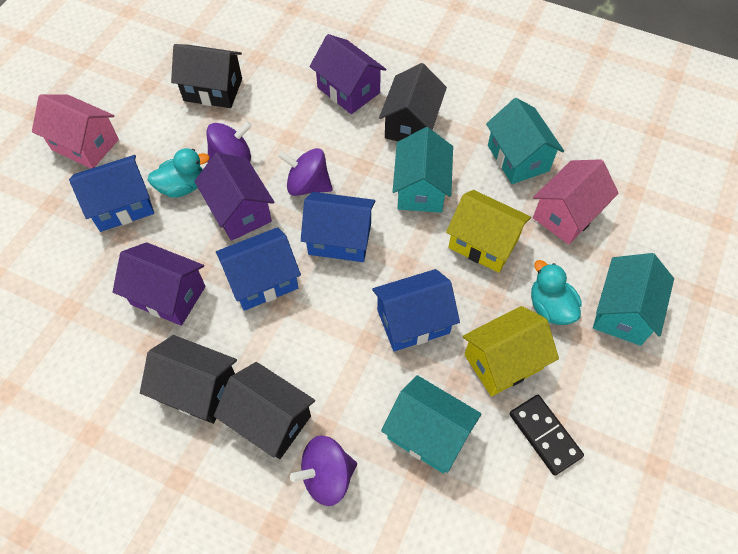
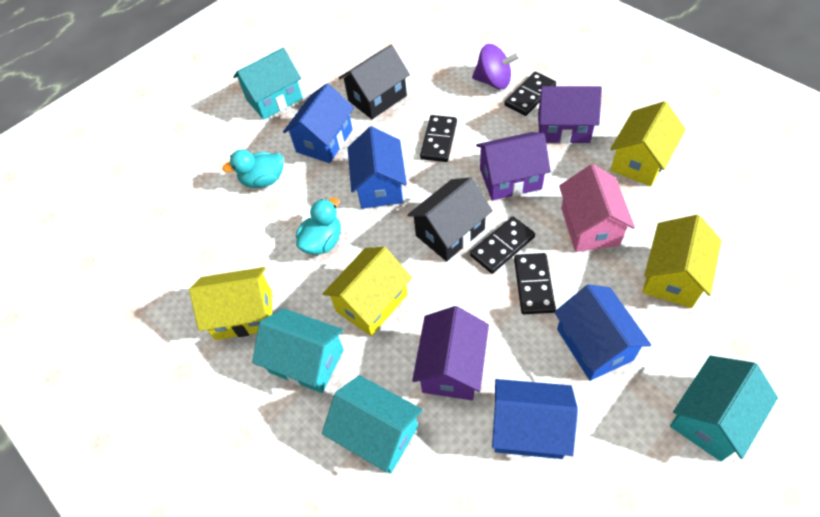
black domino: [510,395,584,476] = 1 -> [420,115,457,162] [470,216,535,274] [504,72,556,116] [514,253,556,314] = 4
black house: [140,335,237,424] [171,44,242,108] [214,362,315,459] [379,63,447,141] = 4 -> [339,45,410,119] [407,177,493,262] = 2
pink house: [32,94,119,168] [533,159,619,244] = 2 -> [559,164,635,252] = 1
purple spinning top: [206,121,252,163] [278,148,333,196] [290,435,357,506] = 3 -> [472,44,520,89] = 1
yellow house: [446,190,531,273] [462,306,559,397] = 2 -> [189,267,272,340] [323,247,412,336] [610,101,686,186] [643,215,721,308] = 4

